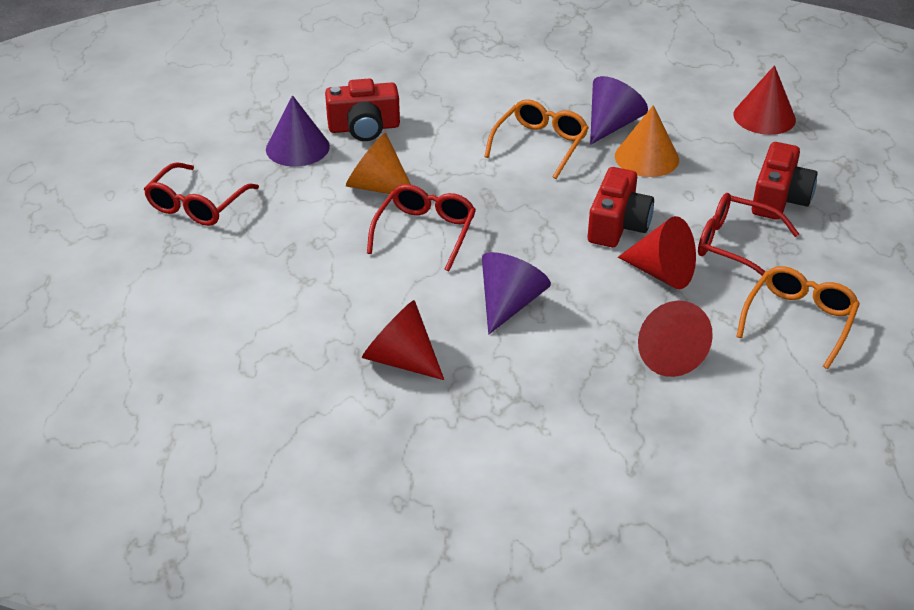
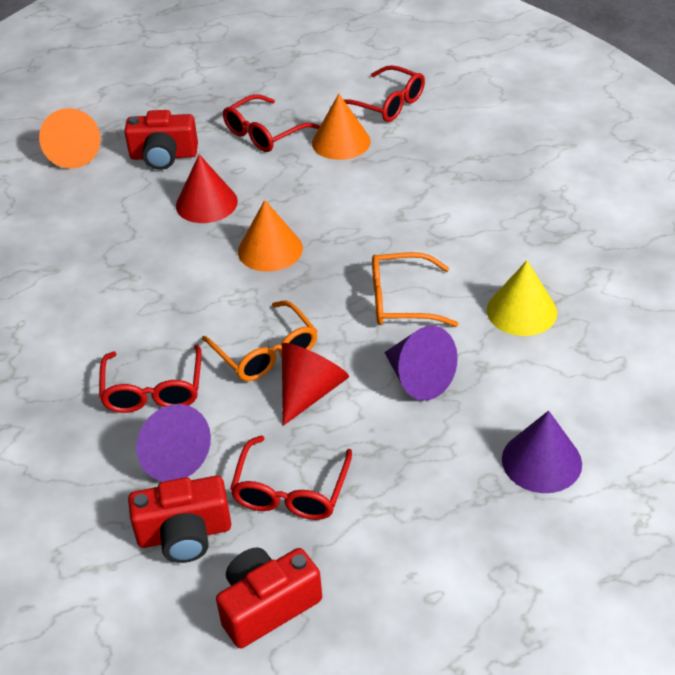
orange cone: [346,133,411,194] [615,105,679,177] = 2 -> [39,108,101,169] [238,200,303,272] [312,94,371,160] = 3
red cone: [362,300,444,380] [618,216,696,289] [638,301,713,377] [733,65,796,135] = 4 -> [176,154,238,223] [282,343,349,426] = 2
red glasses: [144,162,259,226] [367,184,476,271] [698,193,799,276] = 3 -> [99,345,202,413] [223,94,320,152] [230,436,352,520] [344,65,425,122] = 4
yellow cone: none = 0 -> [487,260,557,336] = 1

